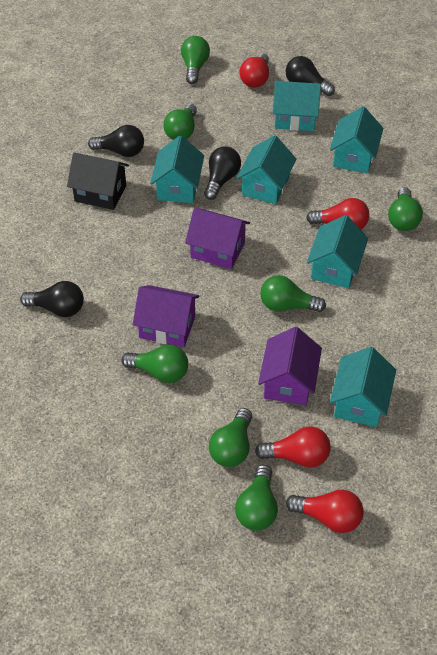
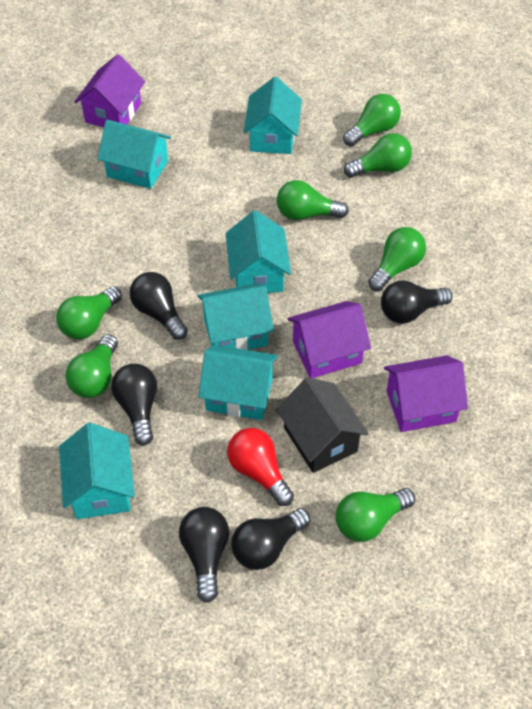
black light bulb: [20,281,84,317] [88,125,144,157] [204,147,241,200] [286,56,335,96] = 4 -> [111,364,157,445] [130,272,188,340] [179,507,229,603] [232,508,310,570] [381,281,453,324] = 5
red light bulb: [240,53,269,88] [255,426,331,468] [286,490,364,533] [306,198,369,230] = 4 -> [227,428,294,506] = 1

